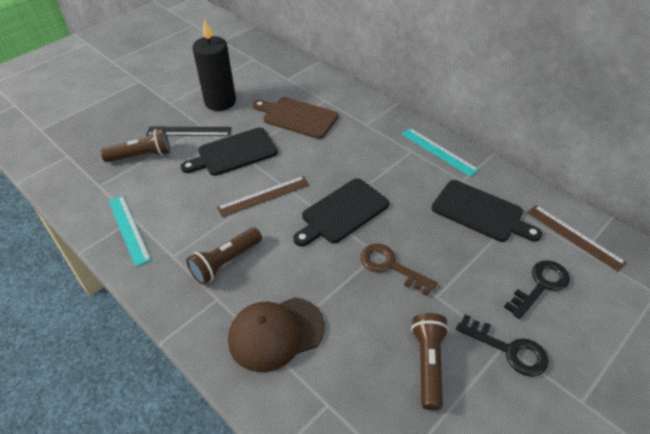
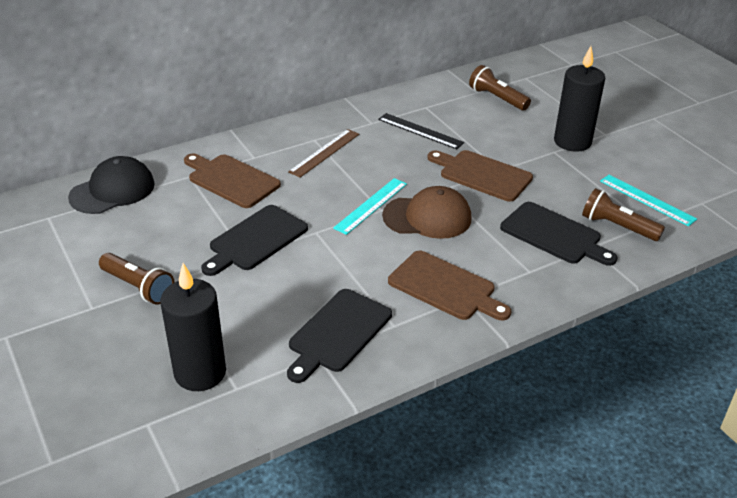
black candle: [193,19,236,111] = 1 -> [160,263,226,391] [554,46,605,152] = 2
black cap: none = 0 -> [68,156,155,214] = 1
black key: [456,314,548,376] [504,260,570,319] = 2 -> none = 0
brown cutting board: [253,97,339,139] = 1 -> [184,154,281,208] [388,251,511,320] [427,150,533,202] = 3
brown key: [360,243,437,296] = 1 -> none = 0
brown ruler: [217,176,309,217] [527,205,627,272] = 2 -> [288,129,359,177] = 1

